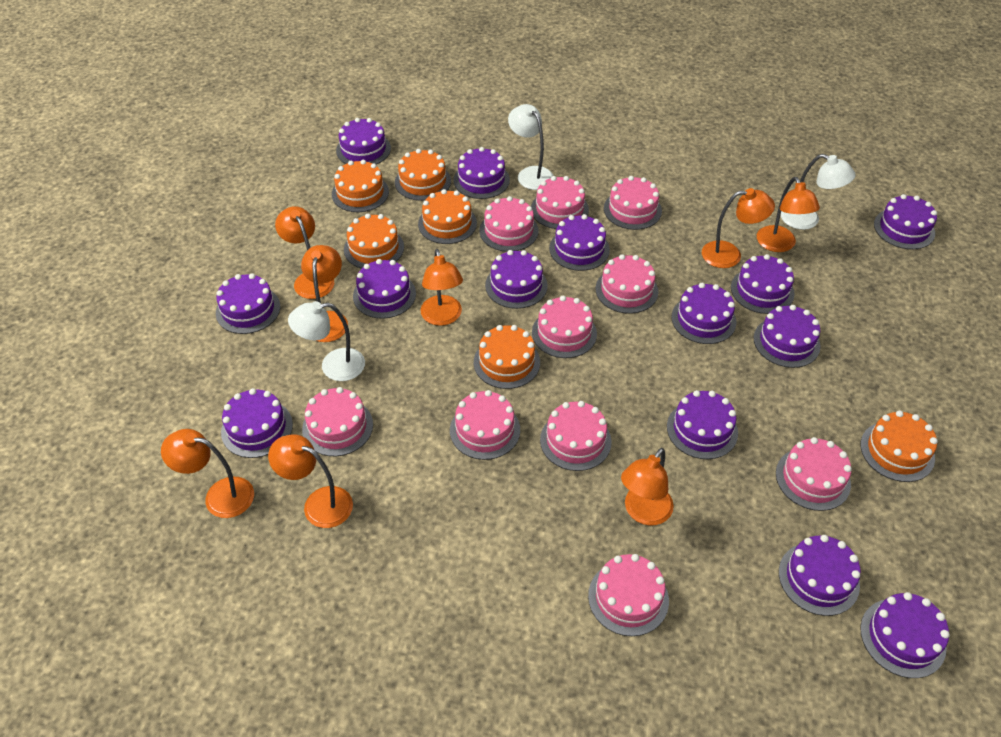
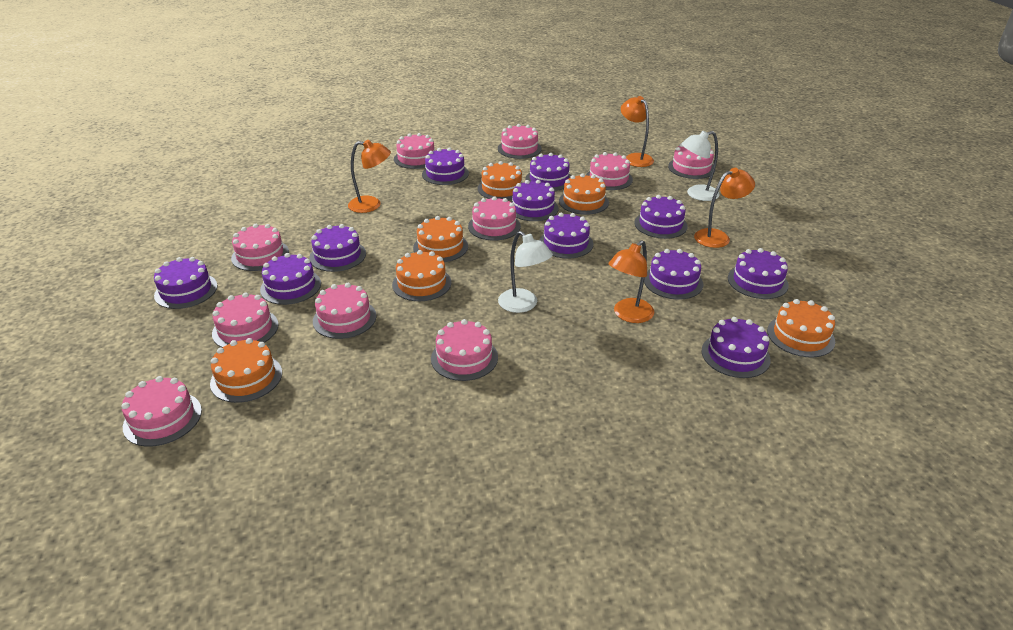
orange lamp: [161,429,254,518] [268,434,353,528] [275,206,334,299] [301,245,348,342] [421,249,463,326] [621,448,674,526] [702,188,775,268] [757,177,820,252] = 8 -> [348,140,391,213] [609,240,654,323] [621,96,654,167] [694,168,755,248] = 4
purple cake: [216,273,280,334] [221,388,293,458] [336,118,391,165] [353,259,416,319] [453,147,510,199] [485,250,548,309] [549,214,610,271] [667,390,738,459] [671,283,736,344] [731,254,795,314] [754,305,821,368] [779,535,861,616] [860,592,950,678] [874,194,937,250] = 14 -> [154,257,218,309] [260,253,321,305] [309,224,366,272] [422,147,469,185] [511,180,559,221] [526,153,571,191] [539,213,593,259] [635,195,688,239] [644,249,703,299] [702,317,771,378] [728,248,789,299] = 11
white lamp: [288,301,365,381] [508,104,553,190] [781,154,856,230] = 3 -> [498,231,553,313] [681,131,720,201] = 2

